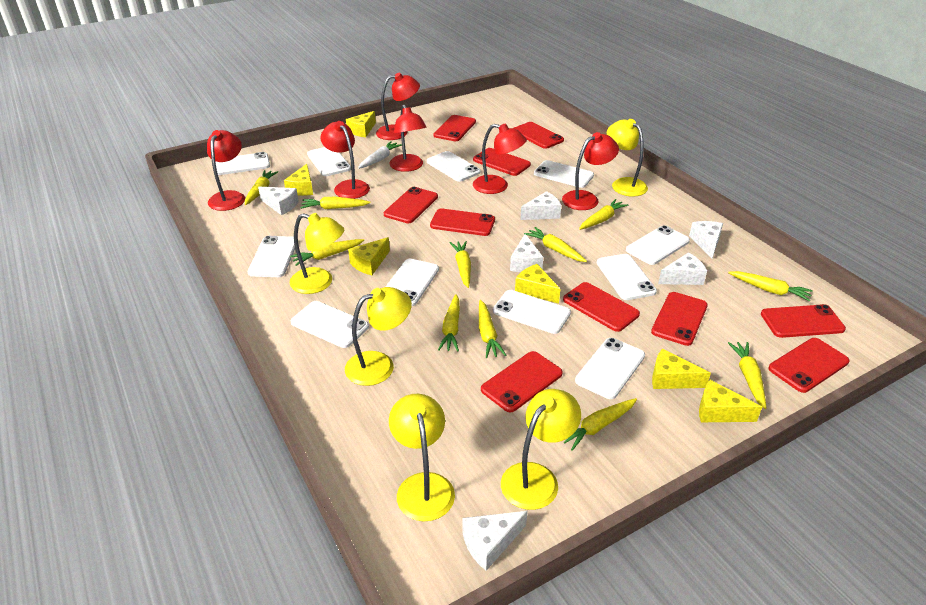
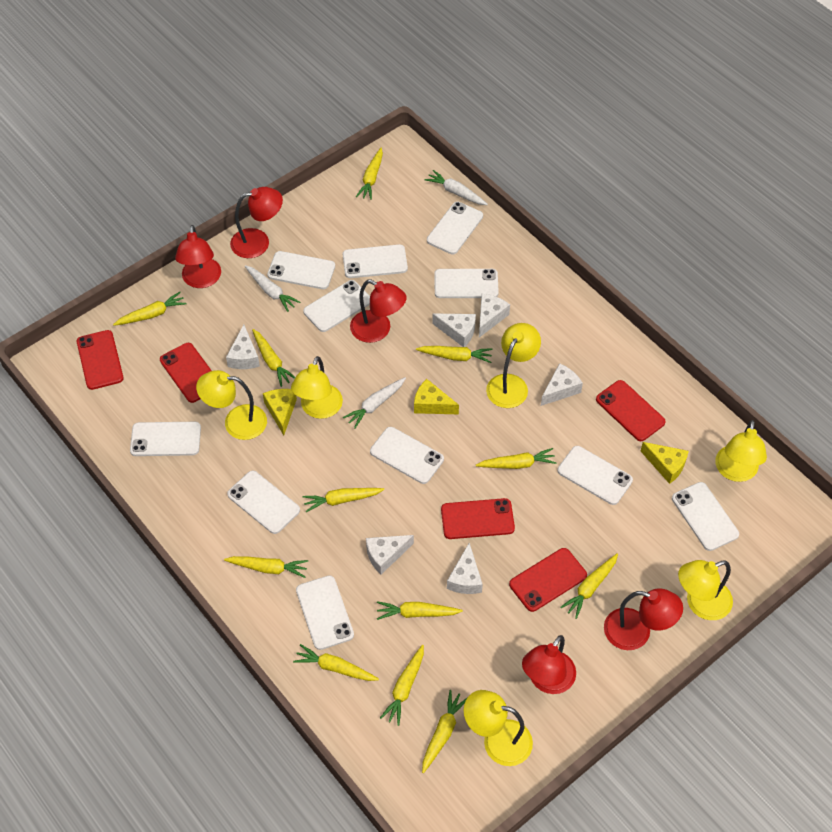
red lamp: [207,130,245,211] [320,121,370,199] [376,73,420,140] [389,105,427,172] [473,124,527,194] [562,132,619,210] = 6 -> [175,225,221,288] [230,187,283,258] [350,280,407,343] [522,635,576,694] [604,589,683,650] = 5
red phone: [384,187,438,223] [430,208,495,236] [433,115,476,141] [473,148,531,176] [481,351,563,412] [514,122,564,149] [563,282,640,332] [651,292,708,346] [761,304,846,338] [768,338,849,393] = 10 -> [77,330,124,390] [160,343,212,403] [441,498,515,539] [509,548,587,612] [596,380,666,441] = 5
white carrot: [358,141,402,169] = 1 -> [245,265,300,312] [343,377,406,428] [424,170,488,205] = 3
yellow carrot: [245,170,278,205] [290,239,364,266] [300,197,371,209] [438,294,460,352] [450,241,471,288] [479,300,506,358] [524,227,587,262] [564,398,637,451] [579,199,628,230] [728,271,813,302] [728,342,767,409] = 11 -> [113,292,187,326] [224,556,308,578] [252,329,295,387] [293,644,379,681] [302,488,384,512] [356,148,383,200] [377,601,463,620] [380,645,424,726] [416,346,493,363] [422,690,468,773] [476,448,556,469] [561,553,618,619] = 12
yellow cheese: [284,164,313,196] [346,111,376,137] [348,237,390,275] [515,264,560,303] [652,349,711,389] [699,380,762,422] = 6 -> [263,389,297,435] [414,379,459,414] [641,442,689,484] = 3
yellow lamp: [290,213,344,294] [345,287,412,386] [389,394,455,521] [501,389,581,510] [607,119,648,197] = 5 -> [196,370,267,440] [291,356,343,419] [464,690,533,766] [486,323,541,408] [678,560,733,620] [715,420,767,482] = 6

